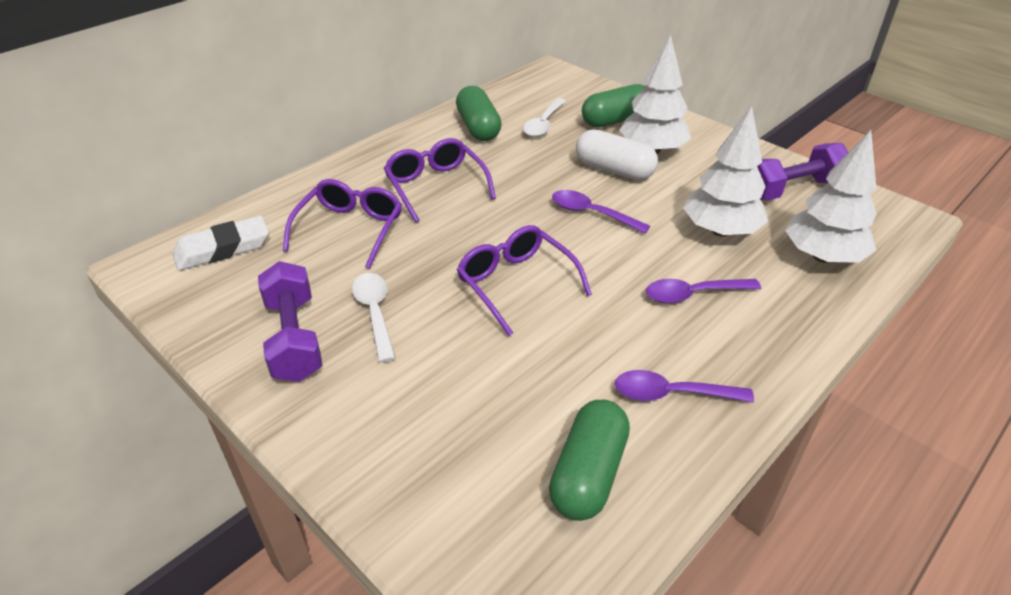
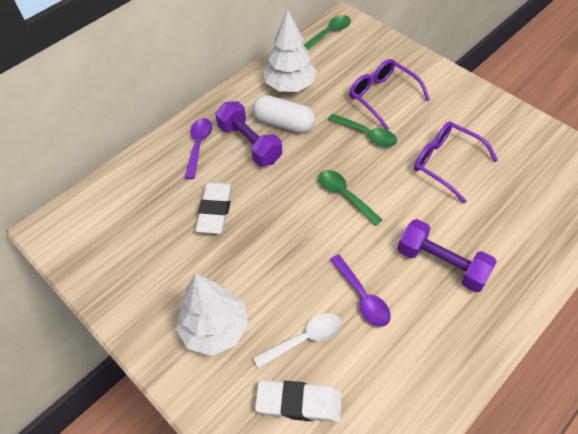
green capsule: [456,86,502,141] [549,400,630,521] [582,84,645,127] = 3 -> none = 0
green spoon: none = 0 -> [303,15,351,50] [319,170,382,226] [328,114,397,147] = 3
purple glasses: [283,179,402,269] [384,138,496,223] [457,225,592,336] = 3 -> [349,59,430,130] [414,121,498,203] = 2
purple spoon: [552,190,650,234] [615,370,754,403] [646,279,761,304] = 3 -> [185,118,212,179] [330,254,391,327] = 2
white eraser: [173,216,269,271] = 1 -> [195,182,233,234] [255,380,342,422] = 2
white spoon: [352,273,396,363] [523,98,566,137] = 2 -> [253,313,341,369] = 1
white tree: [620,35,691,154] [683,106,768,236] [785,130,877,263] = 3 -> [176,273,248,356] [264,10,317,92] = 2

